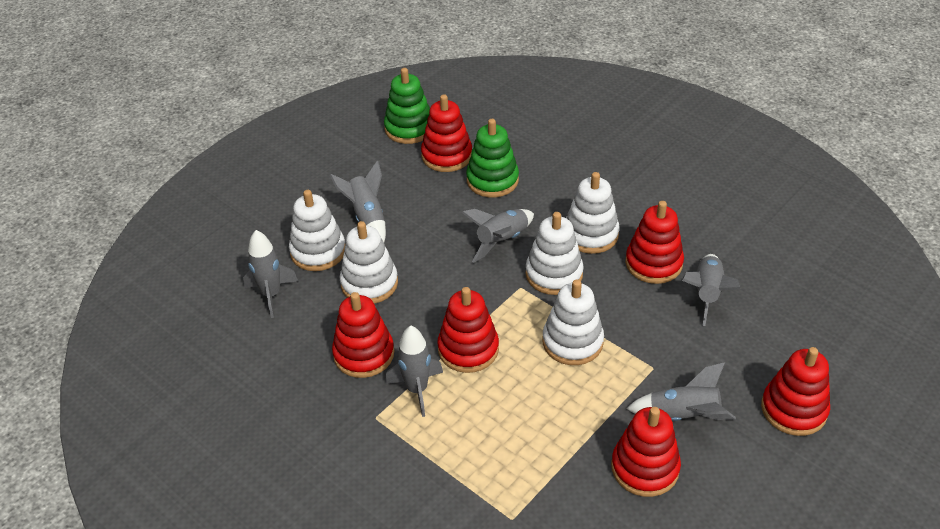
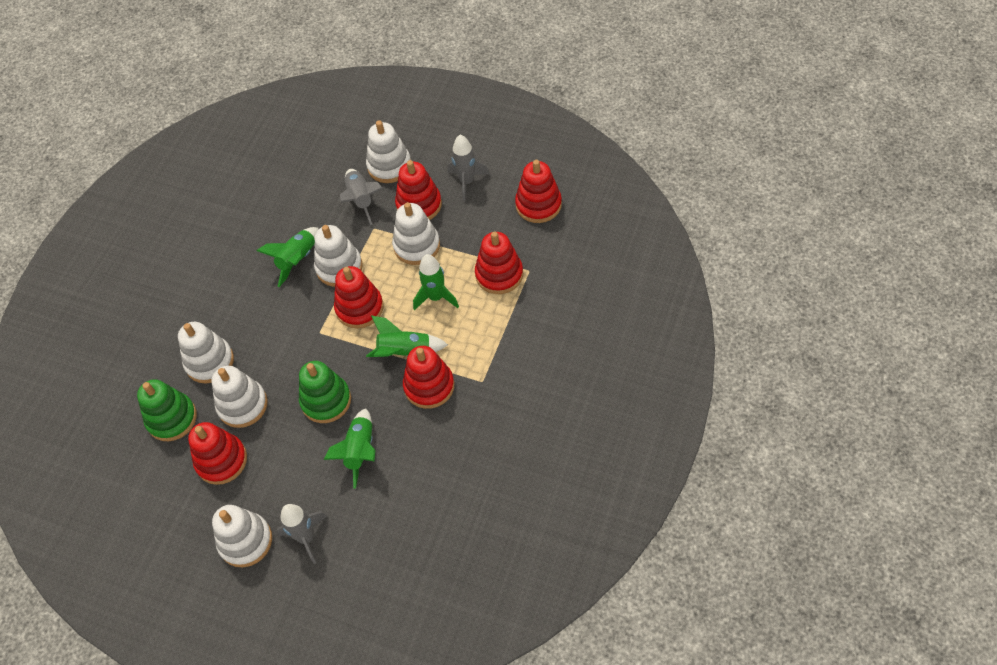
green rocket: none = 0 -> [257,227,318,287] [324,409,375,489] [366,315,448,357] [413,254,459,310] = 4
grey rocket: [243,230,298,318] [330,161,386,242] [385,326,443,417] [462,209,534,263] [626,362,736,421] [682,254,741,326] = 6 -> [277,504,327,564] [340,169,383,225] [448,135,489,201] = 3
white stacking toy: [289,190,345,271] [340,221,398,304] [526,212,584,295] [542,279,604,365] [566,172,620,254] = 5 -> [178,322,234,384] [211,366,268,428] [212,505,272,568] [314,225,363,287] [366,120,411,183] [392,202,440,265] = 6

